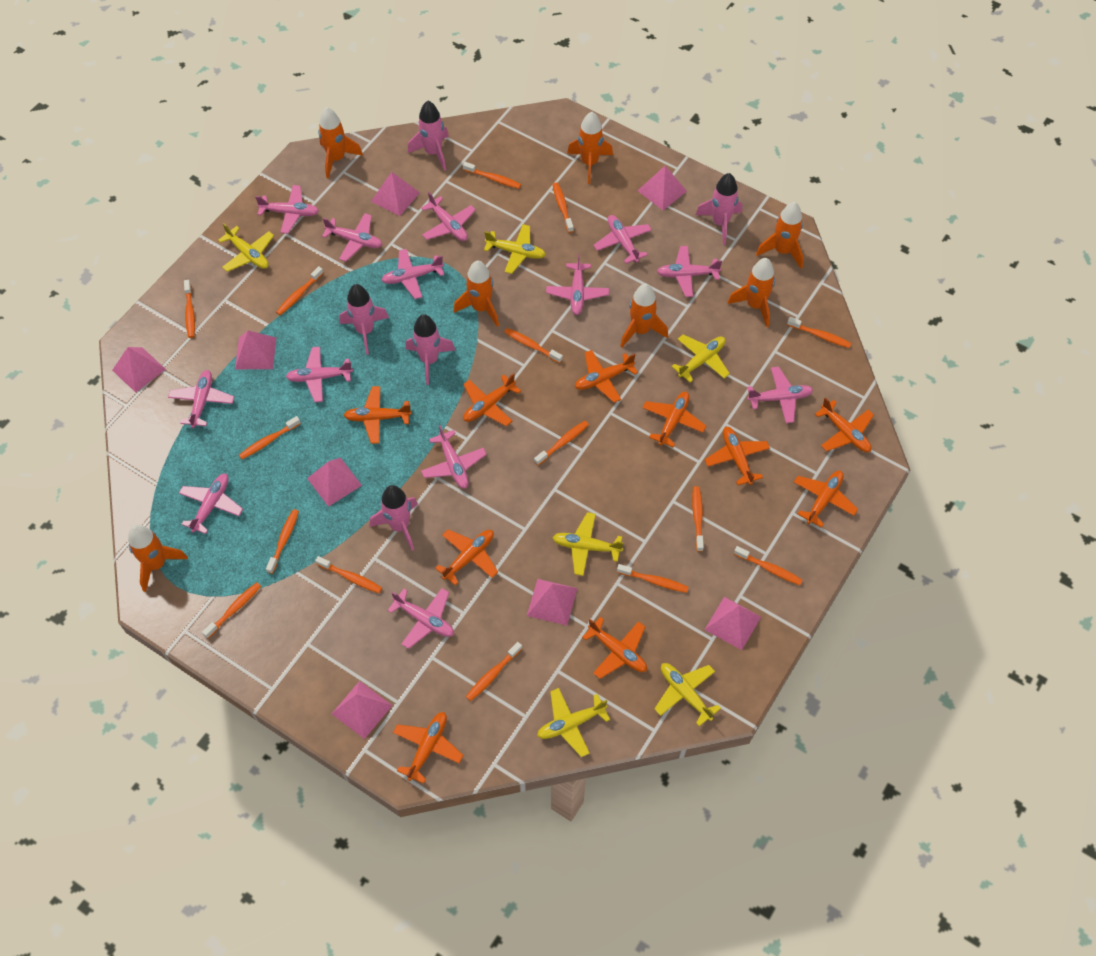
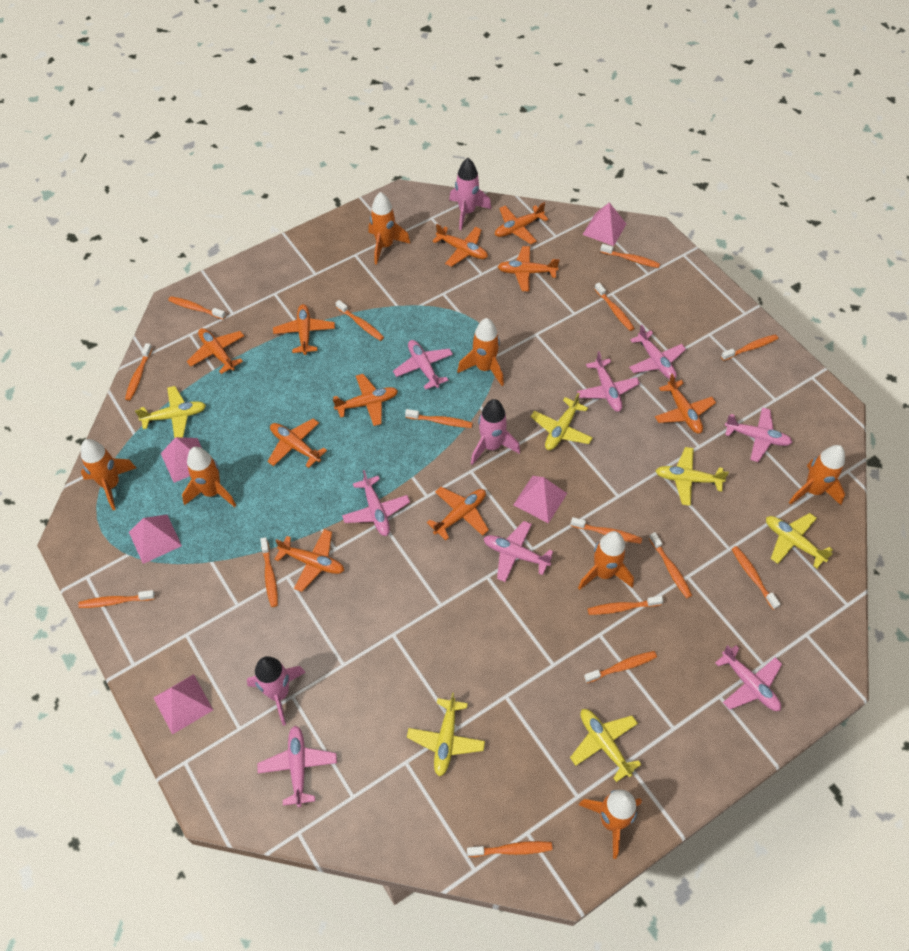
pink plane: [168,370,234,428] [179,474,243,534] [255,185,319,234] [286,347,353,402] [322,213,382,262] [381,249,444,299] [387,588,454,649] [421,192,476,241] [421,425,487,489] [546,254,609,315] [593,215,652,264] [657,246,722,297] [747,367,813,423] = 13 -> [257,726,337,807] [342,470,410,536] [393,340,453,390] [483,521,553,582] [577,351,640,412] [629,325,686,379] [715,645,782,711] [725,407,793,462] = 8
pink pyramid: [112,347,166,392] [235,331,276,369] [307,458,362,507] [332,681,393,739] [371,172,420,216] [527,579,577,626] [638,166,687,210] [705,597,761,650] = 8 -> [129,515,182,564] [153,674,213,735] [161,437,202,483] [514,476,567,523] [582,202,626,246] = 5
pink rocket: [339,284,389,355] [370,485,418,551] [406,314,455,385] [408,101,449,171] [696,173,742,245] = 5 -> [247,656,306,726] [449,158,491,230] [471,399,520,465] = 3

